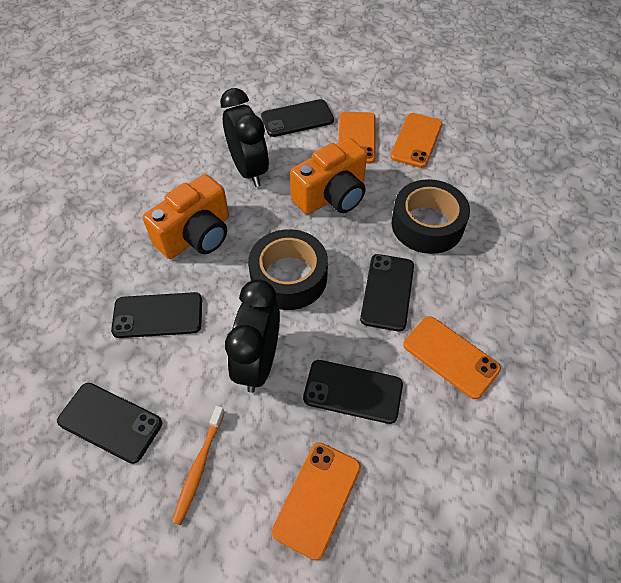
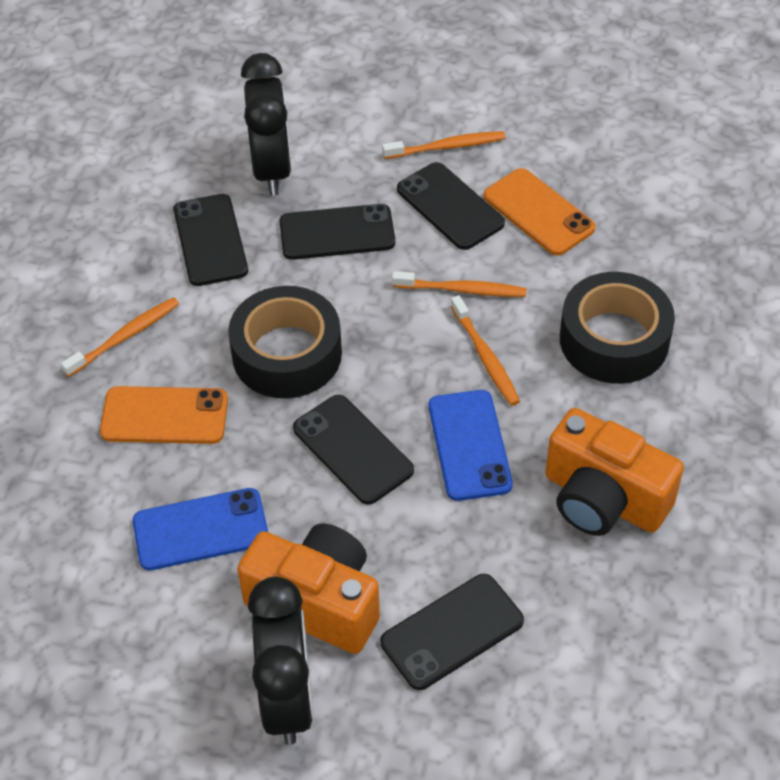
blue phone: none = 0 -> [133,488,268,570] [428,390,513,501] = 2
orange phone: [272,442,361,560] [338,111,376,164] [390,113,442,168] [403,316,501,399] = 4 -> [100,386,228,444] [484,168,596,255] = 2
orange toothbrush: [172,406,225,525] = 1 -> [61,297,179,377] [382,131,505,159] [392,271,527,297] [451,295,520,406] = 4

